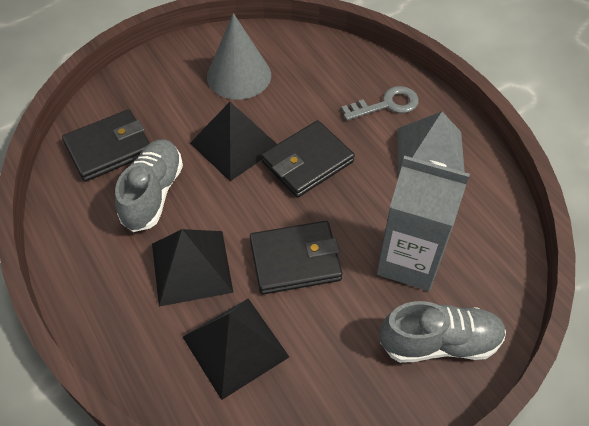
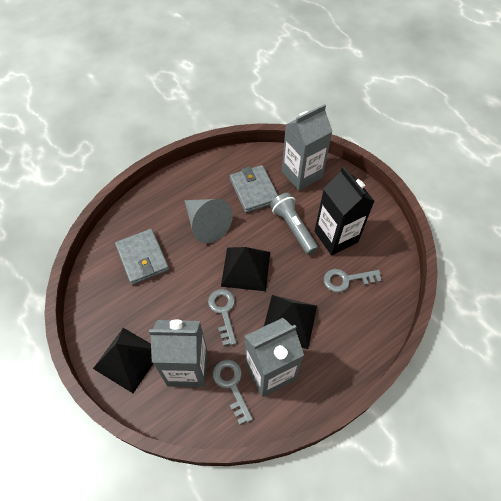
black carton: none = 0 -> [314,166,374,255] = 1
black wallet: [62,109,150,182] [250,221,342,295] [261,120,355,198] = 3 -> none = 0
grey carton: [377,156,470,291] = 1 -> [149,319,207,387] [245,318,304,397] [282,104,333,191] = 3
grey flashlight: none = 0 -> [270,193,318,255] = 1
grey key: [341,86,419,121] = 1 -> [208,289,236,346] [213,360,253,425] [323,269,382,292] = 3
grey pyramid: [398,111,465,177] = 1 -> none = 0
grey shoe: [115,139,183,232] [380,301,506,363] = 2 -> none = 0
grey wallet: none = 0 -> [115,229,169,285] [230,165,278,213] = 2

